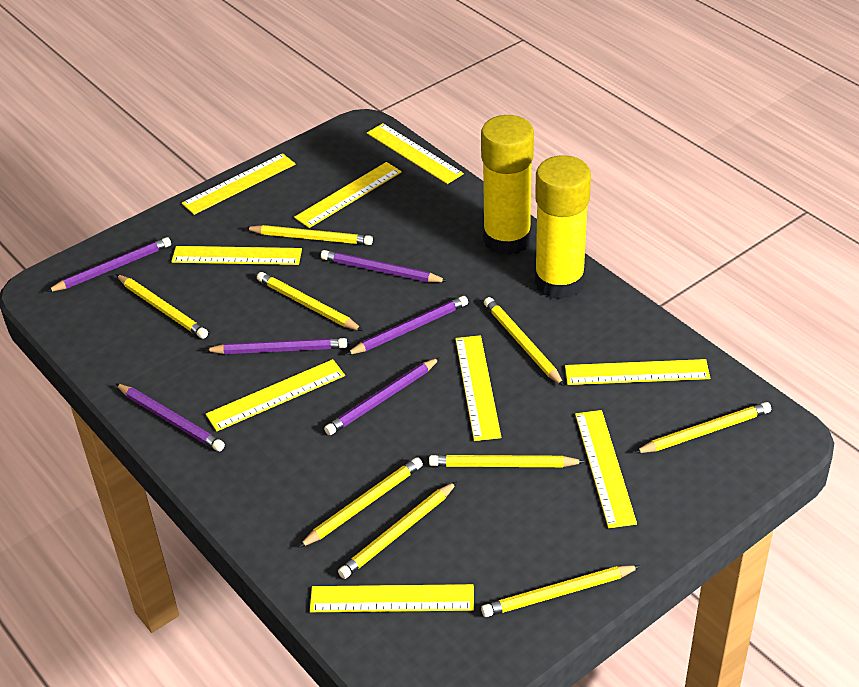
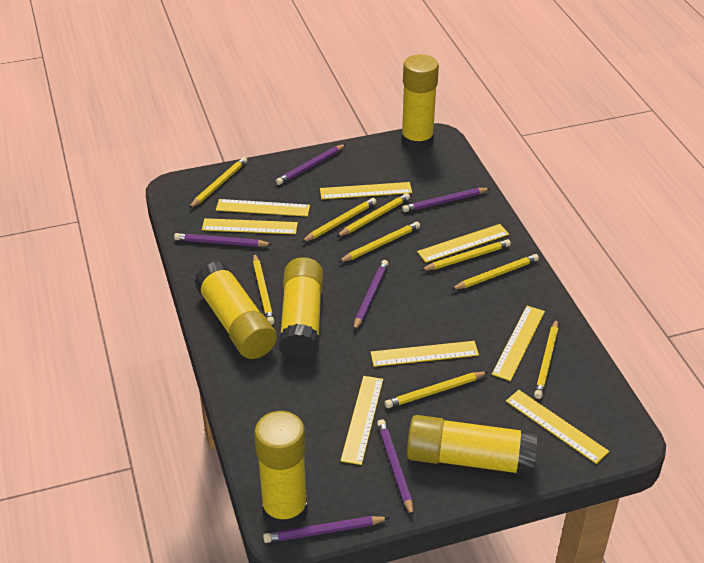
yellow glue stick: [481,115,534,255] [534,155,591,299] = 2 -> [194,261,277,359] [254,411,308,530] [279,257,323,362] [401,54,439,151] [407,415,537,476] = 5
yellow ruler: [171,246,302,265] [182,153,295,215] [206,359,345,431] [294,162,402,228] [310,584,474,612] [367,123,464,184] [455,335,501,441] [565,359,710,385] [575,410,637,528] = 9 -> [202,218,298,234] [216,199,310,217] [320,182,412,199] [340,376,383,465] [371,341,479,367] [417,224,509,263] [492,306,545,381] [506,390,609,464] = 8

